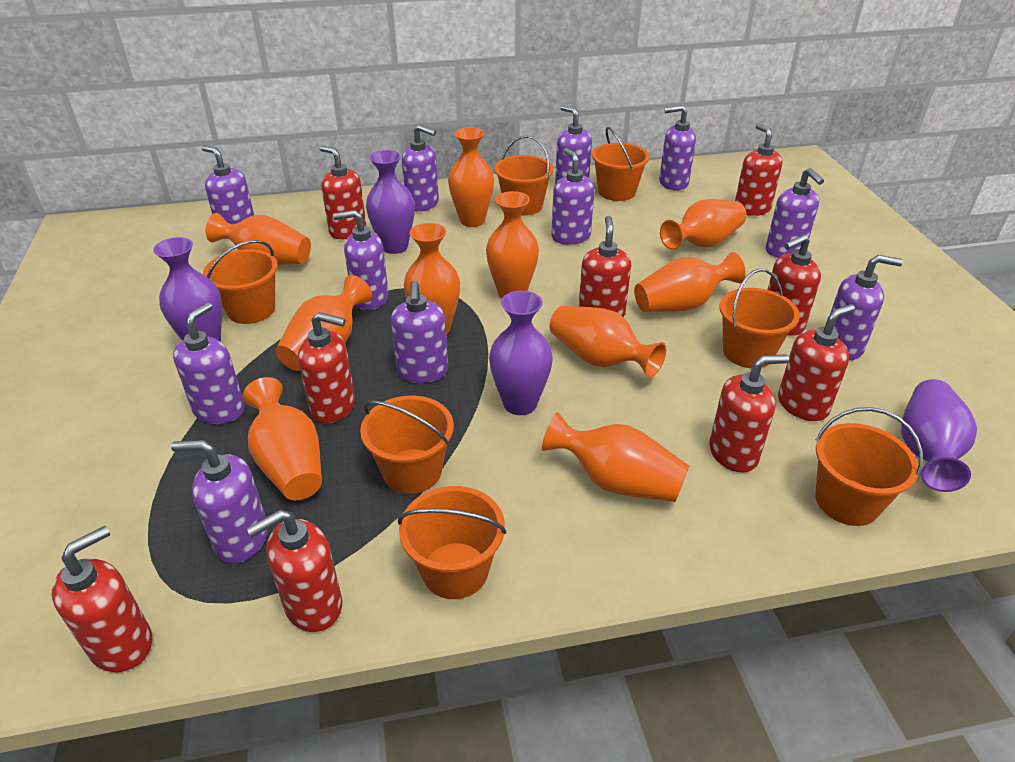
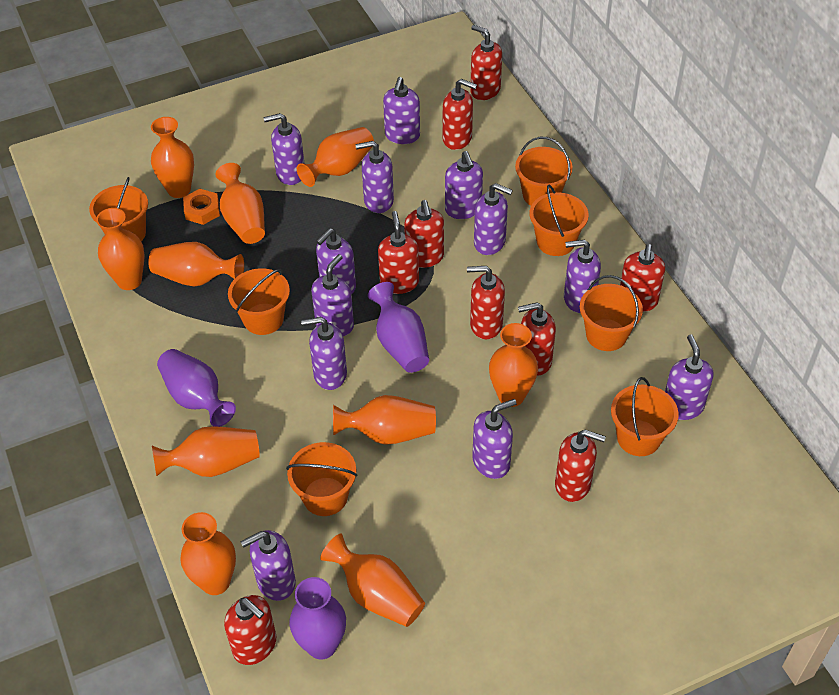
orange nut: none = 0 -> [183,189,220,225] = 1
purple soap dispenser: [171,440,268,563] [173,302,245,424] [202,145,254,224] [333,210,389,310] [391,281,448,383] [402,124,439,212] [551,148,595,245] [555,105,592,184] [659,105,696,191] [766,168,824,258] [830,255,903,360] = 11 -> [241,530,296,601] [263,113,305,185] [301,317,347,390] [311,254,354,336] [316,228,356,295] [355,141,394,213] [383,77,420,144] [445,151,483,219] [472,399,517,479] [474,183,513,255] [564,240,601,313] [665,334,714,420] = 12
purple vase: [153,237,222,342] [366,150,415,254] [489,291,553,415] [901,379,977,492] = 4 -> [157,349,236,427] [289,577,346,659] [368,282,429,373] = 3

